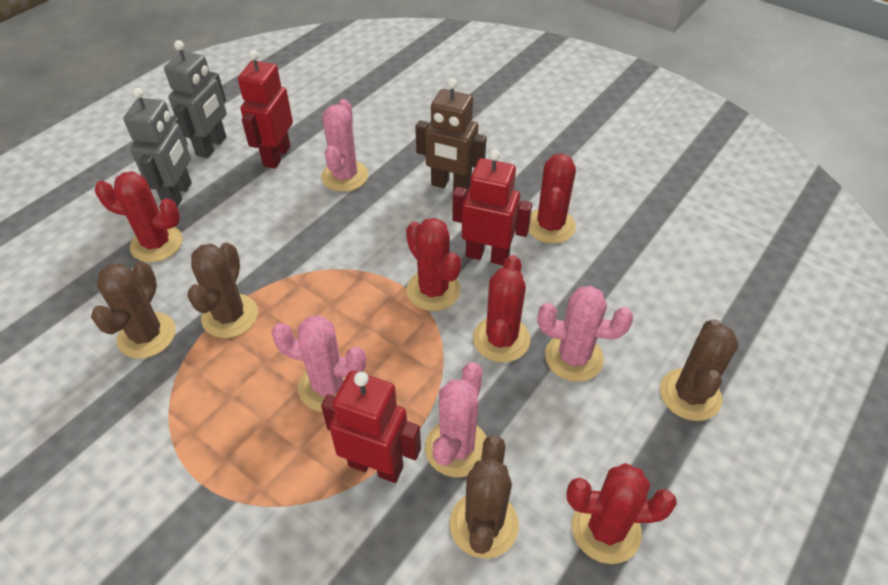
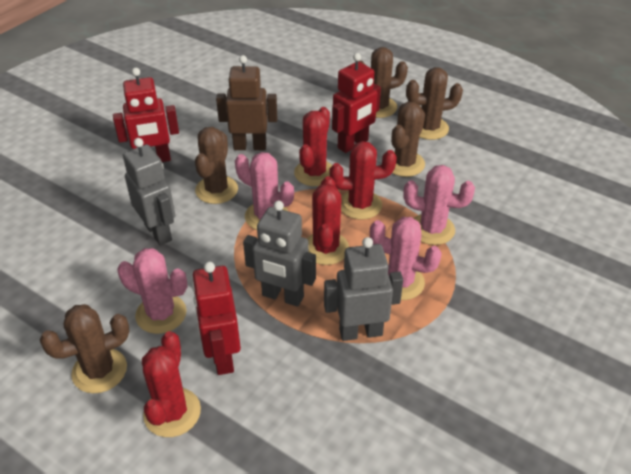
brown cactus: [91,261,176,359] [187,243,258,338] [450,435,519,558] [660,319,739,421] = 4 -> [40,304,130,393] [195,127,238,204] [359,47,408,118] [391,102,425,177] [406,67,463,140] = 5
grey robot: [123,88,192,207] [164,40,227,158] = 2 -> [123,138,175,245] [243,201,316,307] [324,237,403,341] = 3
red cactus: [95,171,183,262] [406,218,461,311] [473,255,530,362] [528,153,576,243] [567,463,677,564] = 5 -> [142,331,201,437] [294,107,332,186] [307,176,349,265] [329,141,397,220] = 4

